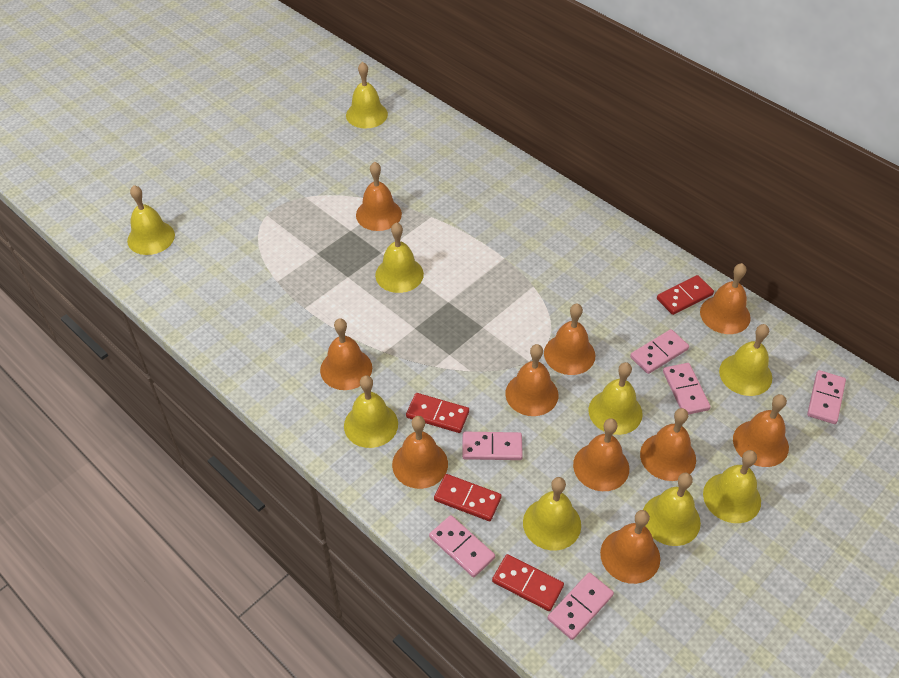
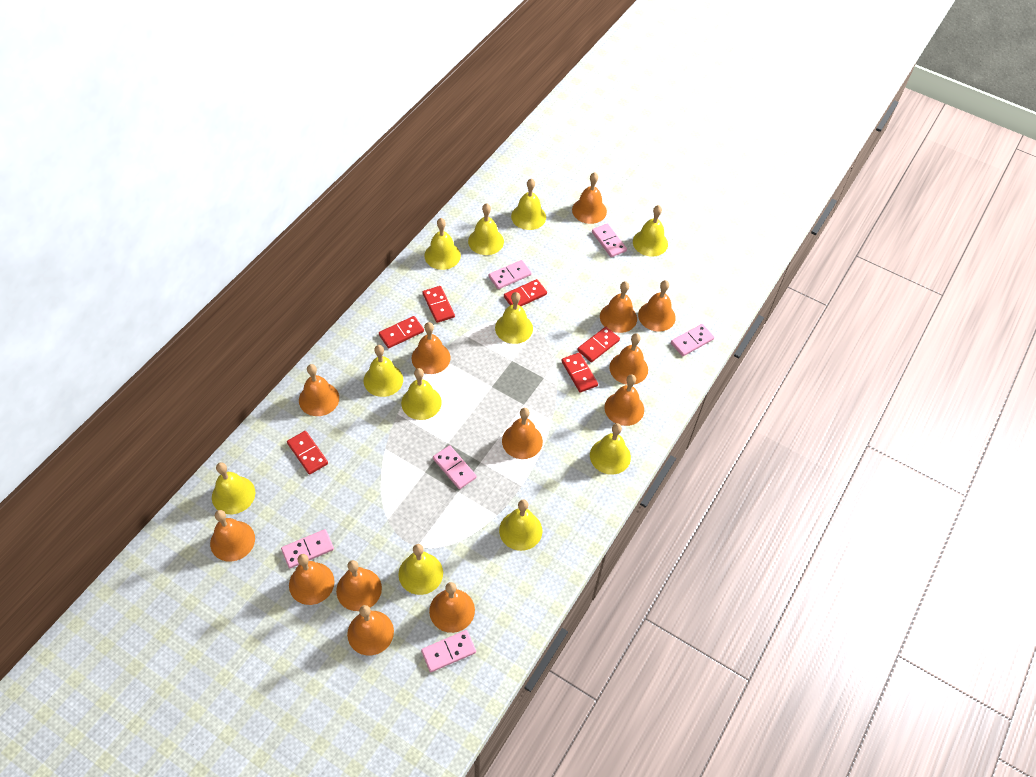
orange bell: [320,318,372,390] [356,162,402,231] [392,416,448,489] [505,344,558,416] [544,304,595,375] [573,418,629,491] [600,510,660,584] [640,408,696,481] [700,263,751,334] [733,394,789,467] = 10 -> [210,510,255,562] [289,554,335,605] [299,364,339,416] [336,560,382,611] [347,605,394,655] [412,322,451,374] [429,582,475,633] [502,408,543,459] [572,172,607,224] [600,281,637,333] [604,374,644,426] [609,333,648,384] [638,280,676,332] = 13
red domino: [406,393,469,433] [434,474,502,521] [492,554,564,611] [657,275,714,315] = 4 -> [287,431,328,475] [379,316,424,348] [422,286,455,323] [504,279,547,306] [561,353,598,393] [577,327,620,362] = 6
yellow bell: [127,185,175,255] [344,375,398,448] [346,62,388,128] [375,222,424,293] [523,477,581,550] [588,362,643,435] [643,473,701,546] [703,450,761,523] [719,324,772,396] = 9 -> [212,462,255,514] [364,345,403,397] [398,544,443,595] [401,368,442,420] [424,218,461,270] [468,203,504,255] [495,292,533,344] [499,500,542,551] [511,178,546,230] [590,423,631,475] [633,205,668,257] = 11

